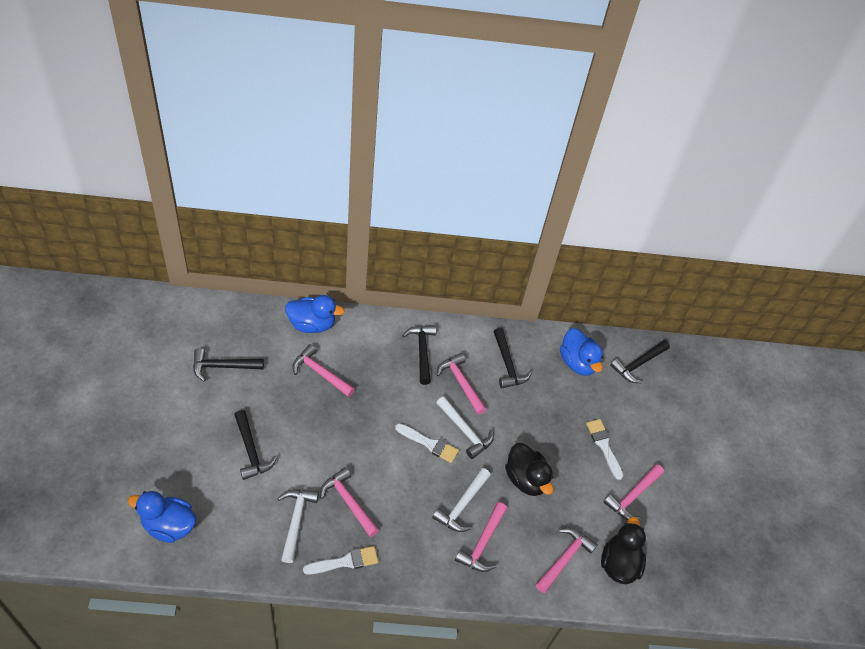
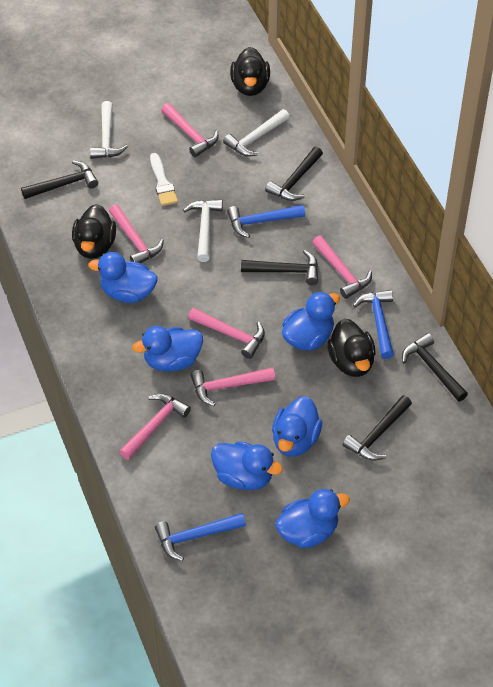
black duck: [505,443,553,496] [601,517,646,584] = 2 -> [72,204,116,259] [230,47,270,96] [327,319,376,377] = 3
blue duck: [128,491,197,543] [285,295,345,333] [560,328,603,376] = 3 -> [88,252,158,303] [132,326,203,371] [211,441,283,490] [272,396,322,457] [275,489,350,548] [282,291,340,351] = 6
blue hammer: none = 0 -> [155,513,246,561] [227,205,305,238] [353,290,394,359] = 3
white brush: [303,546,378,574] [395,423,459,463] [586,419,623,480] = 3 -> [150,153,178,206] = 1

